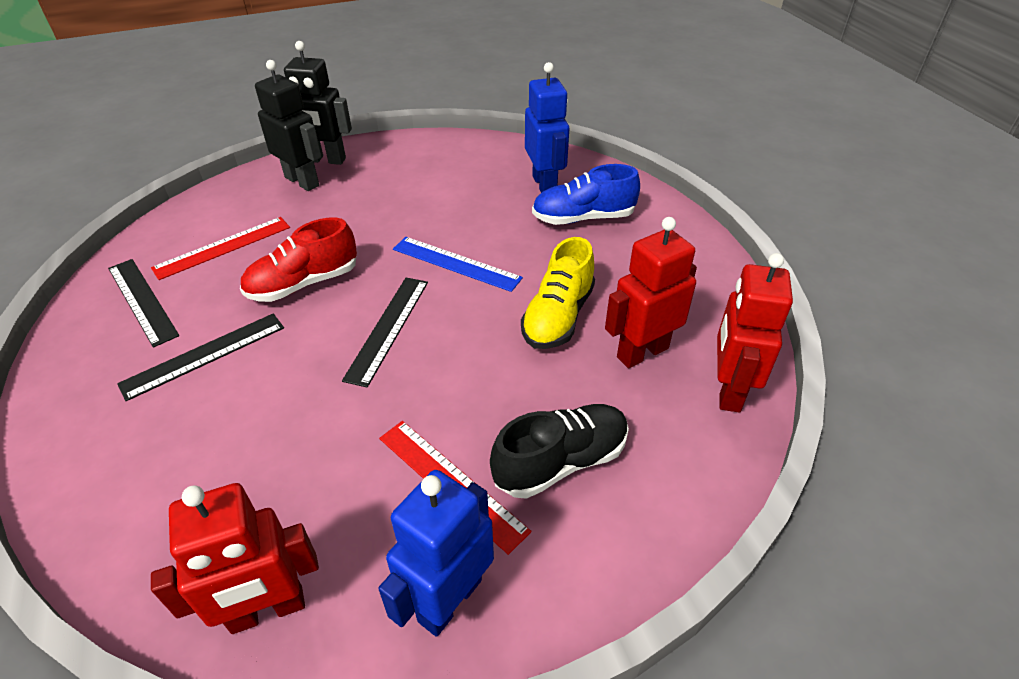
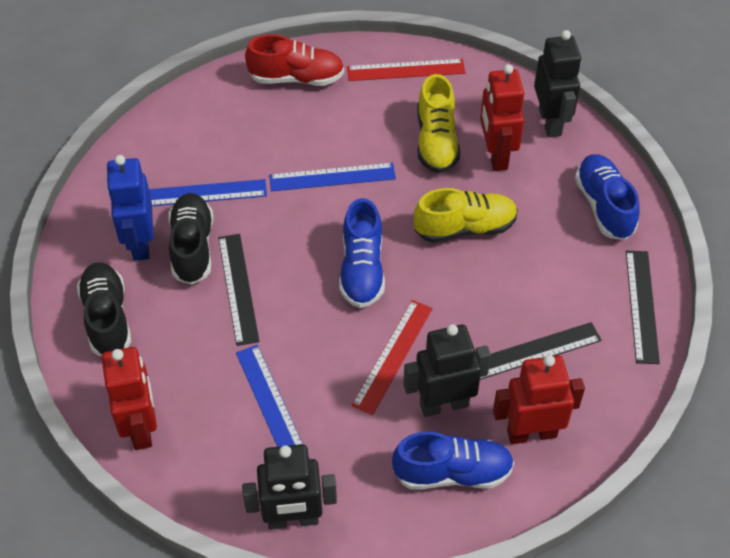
black robot: [255,60,322,191] [284,41,352,165] = 2 -> [242,444,337,530] [403,324,491,417] [534,30,581,137] = 3
black shoe: [490,404,629,499] = 1 -> [77,262,131,356] [168,193,213,285] = 2
blue robot: [378,470,494,637] [525,62,569,193] = 2 -> [106,155,153,261] = 1
blue ruler: [393,237,523,292] = 1 -> [149,179,267,206] [236,345,309,457] [269,163,396,191] = 3
blue shoe: [532,164,640,225] = 1 -> [339,198,385,308] [392,432,514,490] [575,154,640,240] = 3
yellow shoe: [521,237,595,349] = 1 -> [414,188,518,243] [417,74,460,173] = 2

